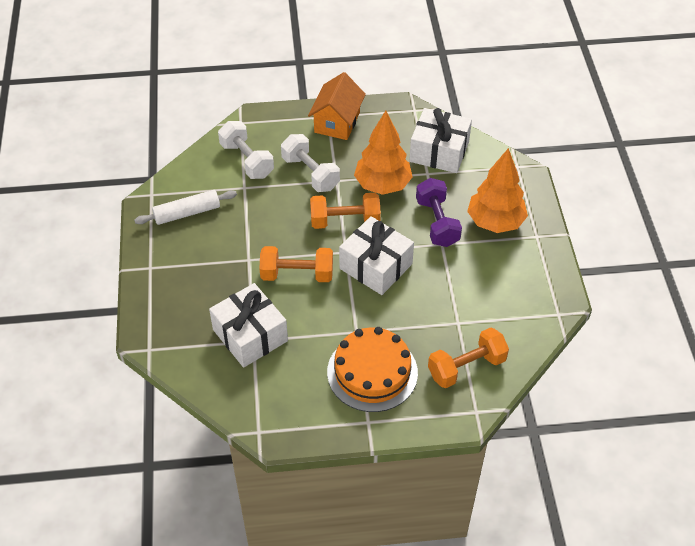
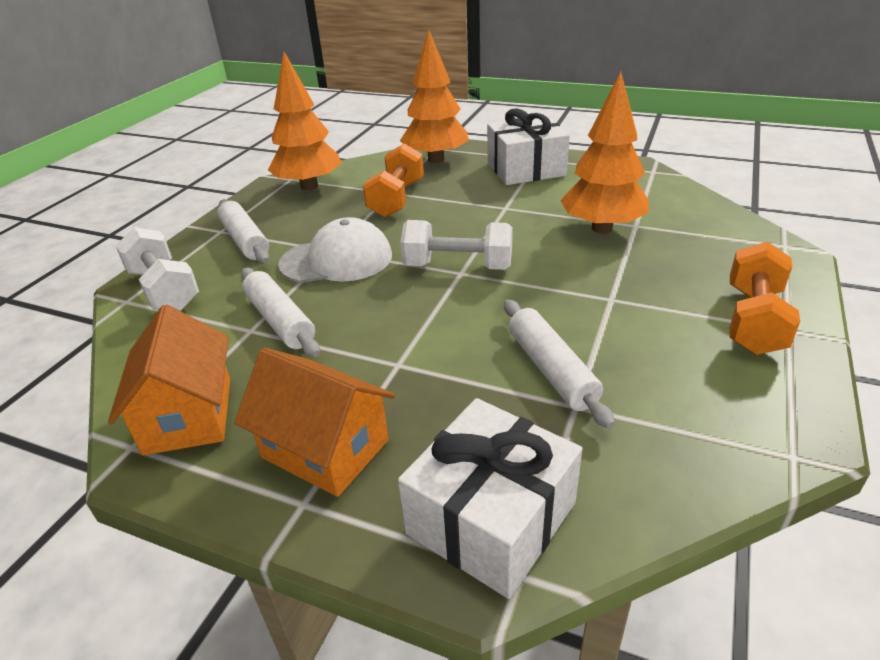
orange cake: [327,327,418,412] = 1 -> none = 0
orange dumbbell: [259,246,333,282] [310,193,381,229] [428,327,509,388] = 3 -> [363,144,424,217] [730,242,800,355] = 2
orange house: [308,72,366,140] = 1 -> [108,305,230,455] [234,348,395,497] = 2
orange tree: [354,111,413,195] [467,148,528,233] = 2 -> [268,52,342,190] [400,30,469,163] [560,71,649,233] = 3
purple dumbbell: [416,178,462,247] = 1 -> none = 0
white cap: none = 0 -> [278,217,392,283] = 1
white gift: [209,283,288,368] [339,216,414,295] [409,108,472,173] = 3 -> [398,398,582,599] [487,108,570,185] = 2
white rolling pin: [134,190,237,225] = 1 -> [217,199,270,264] [241,268,320,357] [504,299,615,428] = 3

